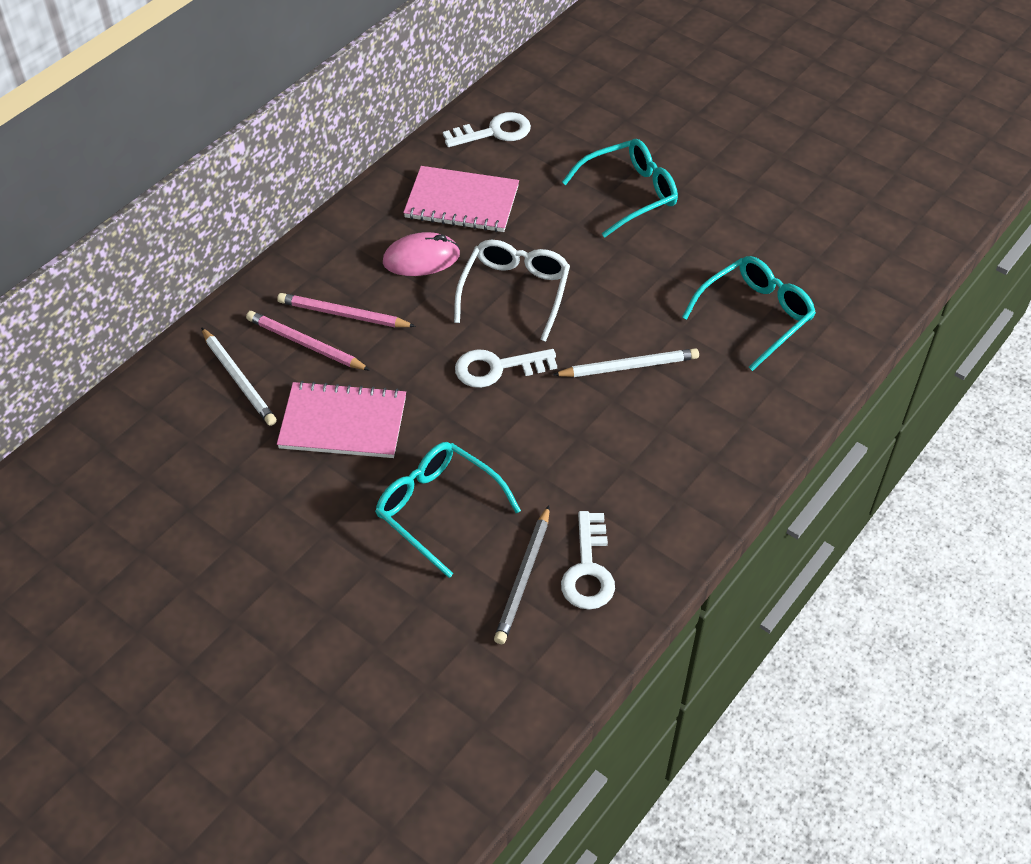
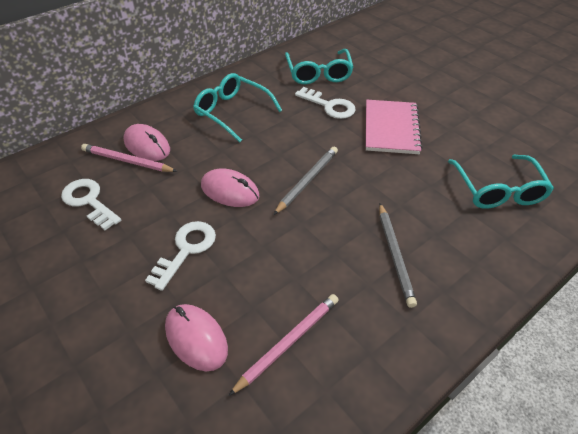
grey pencil: [494,505,550,644] = 1 -> [274,147,338,215] [379,203,417,308] = 2
pink mouse: [383,232,460,276] = 1 -> [124,124,170,161] [165,304,228,371] [201,168,260,207] = 3
pink notebook: [277,381,406,458] [403,166,519,232] = 2 -> [366,100,423,154] = 1
white glasses: [454,240,570,342] = 1 -> none = 0
white pencil: [201,327,277,426] [553,348,699,377] = 2 -> none = 0

